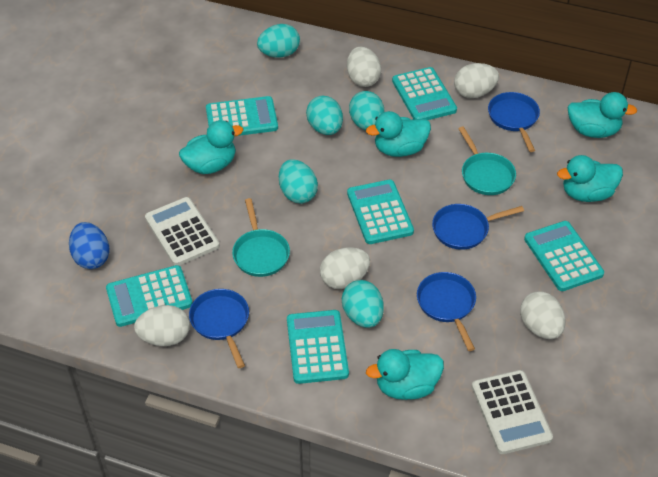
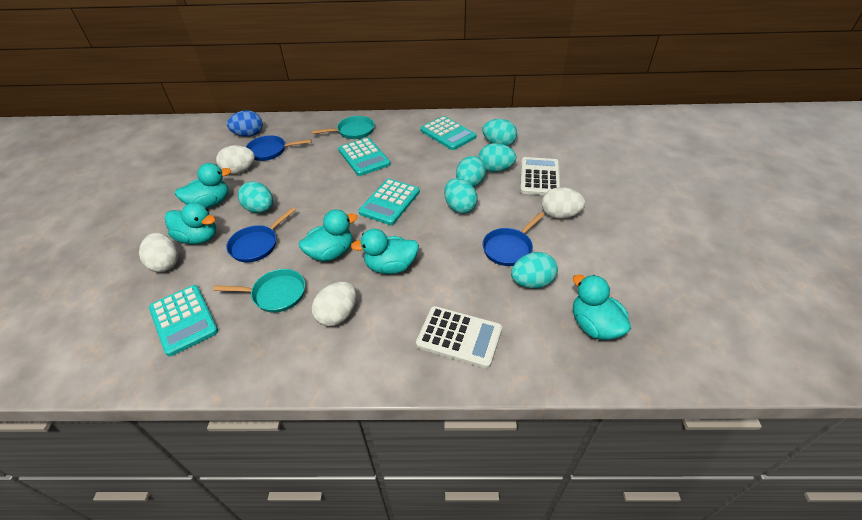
blue pan: [189,289,249,368] [417,272,476,351] [432,204,524,250] [488,92,540,152] = 4 -> [226,207,295,262] [246,135,311,161] [482,212,544,266] = 3
turquoise calculator: [106,265,193,327] [206,96,278,136] [287,310,349,384] [347,180,414,244] [392,67,457,120] [524,221,604,291] = 6 -> [149,285,218,356] [338,137,391,176] [358,179,420,225] [420,116,476,150] = 4
turquoise egg: [257,24,300,58] [279,159,318,203] [306,96,343,135] [342,280,384,328] [349,91,385,130] = 5 -> [238,181,273,213] [444,178,478,214] [456,156,486,187] [478,143,516,172] [482,119,517,146] [511,252,558,289] = 6
white egg: [134,305,190,346] [320,247,370,289] [347,47,381,87] [454,63,499,98] [520,291,565,339] = 5 -> [139,233,178,272] [216,145,255,174] [312,282,356,327] [542,187,585,219] = 4

